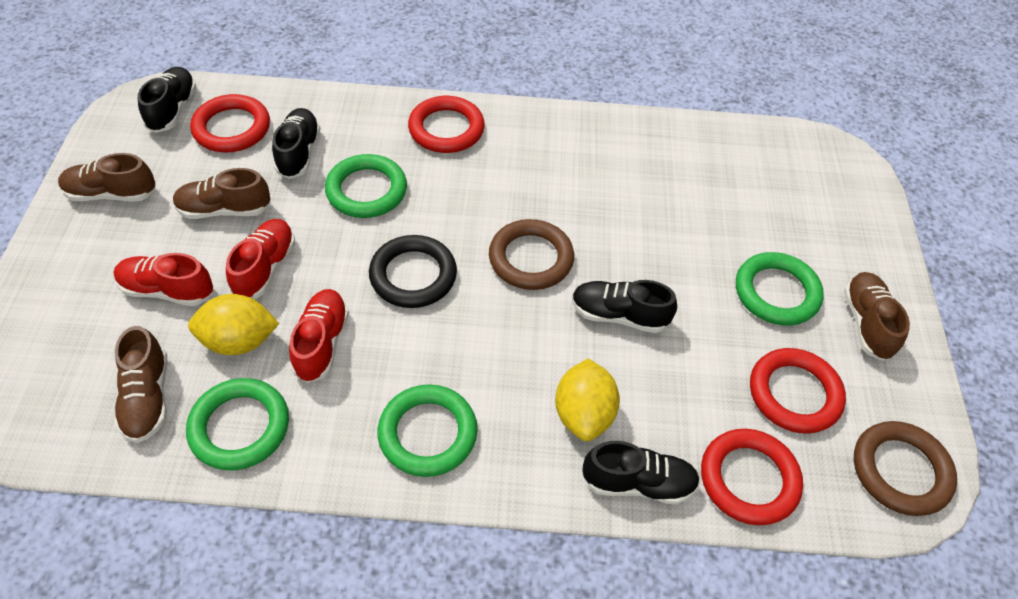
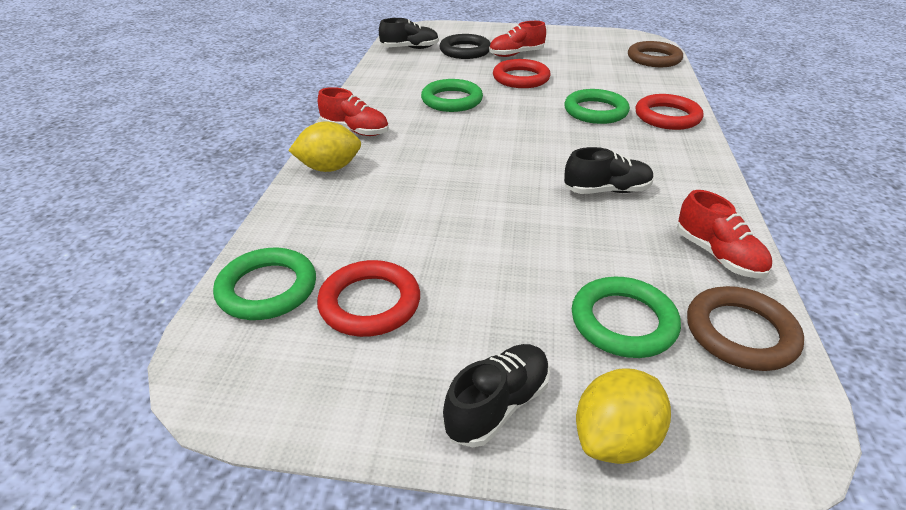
black shoe: [138,67,197,133] [272,108,321,179] [572,280,677,333] [582,441,700,505] = 4 -> [379,18,439,49] [443,344,550,447] [564,147,654,194] = 3
brown shoe: [58,153,156,201] [114,326,167,443] [173,168,271,219] [844,272,910,361] = 4 -> none = 0
red ring: [190,94,270,152] [408,96,485,153] [701,429,803,525] [750,348,846,434] = 4 -> [317,260,420,337] [493,59,551,88] [636,94,703,130] = 3

